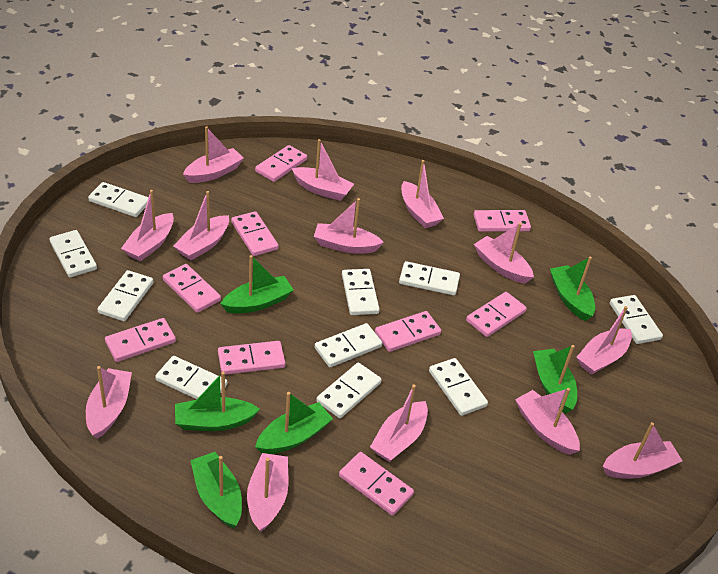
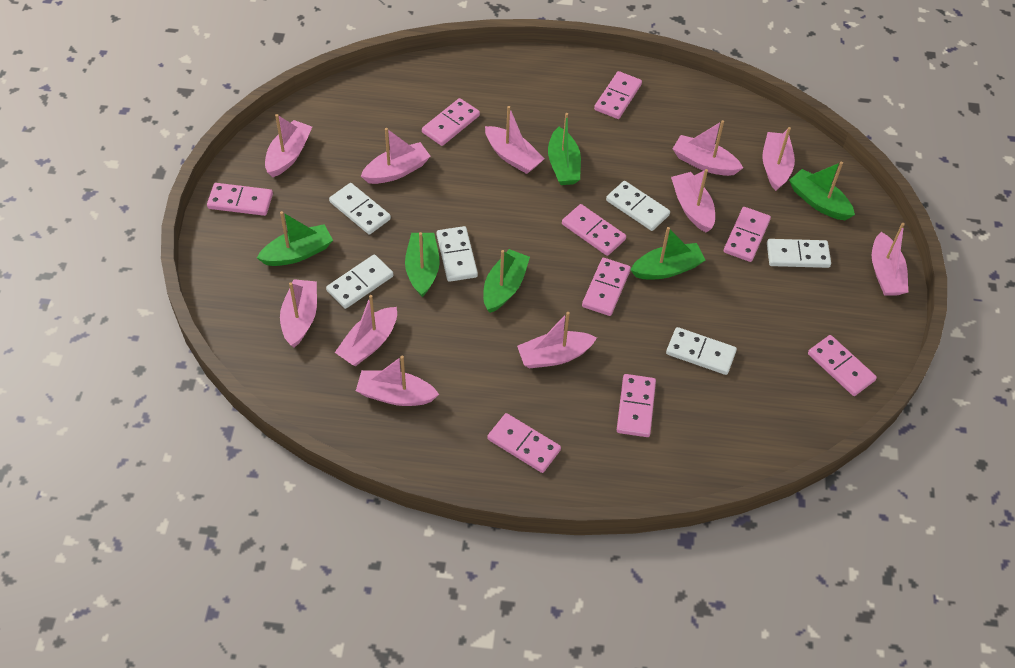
pink boat: [86,366,132,439] [121,190,174,261] [173,191,229,260] [183,126,244,183] [247,453,288,532] [292,139,354,201] [314,198,384,254] [370,384,428,462] [401,160,444,228] [474,223,534,284] [515,388,580,455] [576,306,632,375] [603,422,682,479] = 13 -> [265,114,312,177] [280,279,317,347] [335,295,397,366] [356,356,439,406] [361,128,431,184] [485,106,544,174] [517,312,597,368] [671,169,715,232] [673,120,743,176] [762,127,795,191] [872,223,908,296] = 11
white domino: [49,230,97,277] [88,182,148,217] [98,270,153,321] [155,356,227,399] [315,323,382,367] [316,363,381,418] [342,269,380,315] [399,261,460,295] [429,358,488,416] [610,295,663,344] = 10 -> [326,255,393,309] [329,183,391,235] [437,226,478,282] [606,181,670,231] [666,327,737,375] [767,239,831,268] = 6

